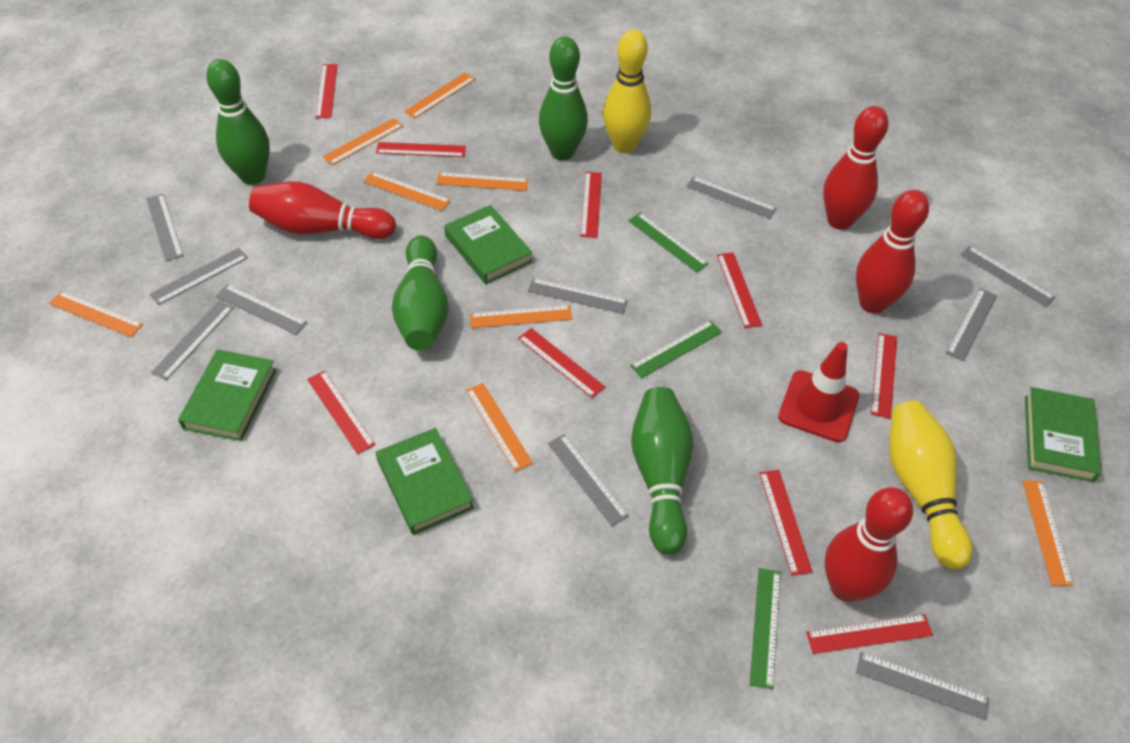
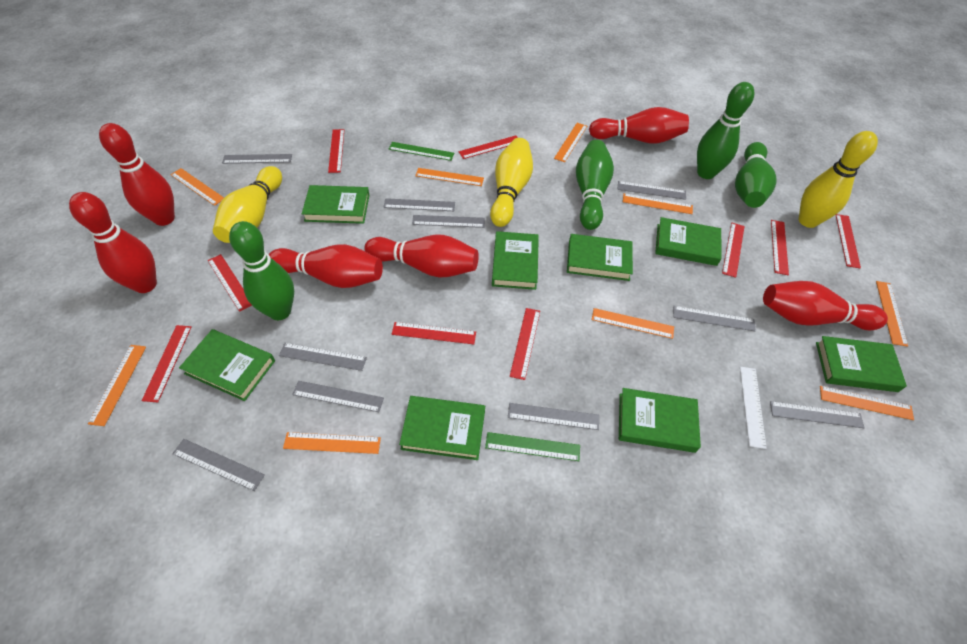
green book: [178,349,277,441] [376,428,474,535] [444,205,533,284] [1025,387,1101,482] = 4 -> [179,329,275,401] [302,185,369,224] [399,396,485,460] [492,231,539,290] [567,234,633,281] [619,388,701,453] [655,217,722,266] [816,336,907,392] = 8
green ruler: [628,213,709,273] [630,320,722,378] [749,568,781,690] = 3 -> [389,142,454,161] [485,432,580,461] = 2
orange ruler: [49,291,143,337] [323,118,403,165] [363,171,451,211] [404,73,475,118] [436,172,528,191] [466,383,533,472] [470,305,572,328] [1022,480,1074,586] = 8 -> [88,345,146,426] [170,168,224,206] [283,432,381,454] [415,168,484,186] [554,123,587,162] [592,308,674,339] [623,193,693,214] [820,386,914,420] [876,281,908,347] = 9
red bowling pin: [249,181,396,239] [823,106,889,230] [825,487,913,602] [856,190,929,313] = 4 -> [69,192,157,293] [99,123,175,226] [269,244,383,288] [364,235,479,277] [589,107,689,144] [763,281,888,330] = 6
red traffic cone: [778,342,859,442] = 1 -> none = 0
white ruler: none = 0 -> [740,367,767,449] = 1
yellow bowling pin: [603,30,651,153] [889,401,973,569] = 2 -> [213,166,282,243] [490,138,533,227] [799,131,878,228] = 3

